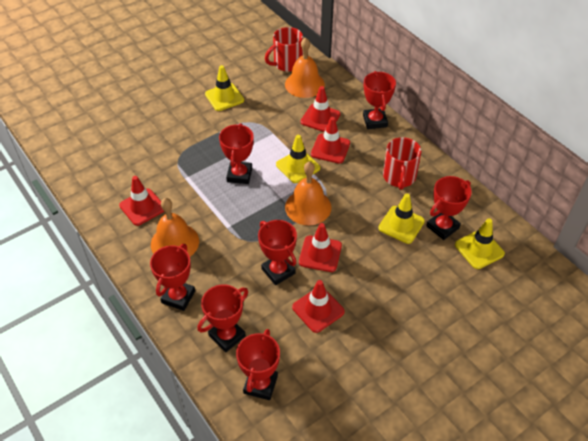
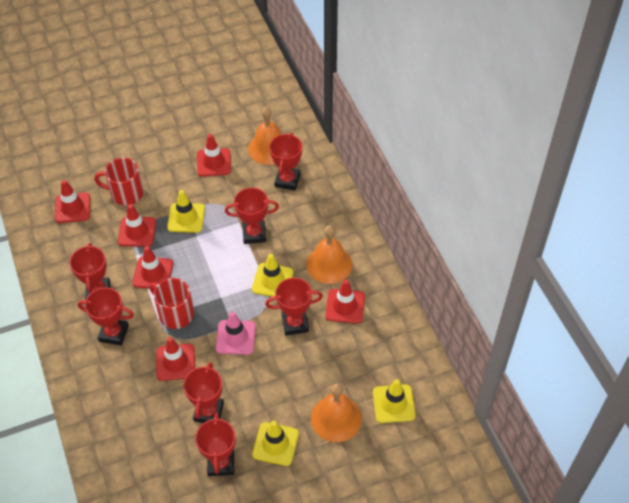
pink traffic cone: none = 0 -> [216,311,256,355] = 1
red traffic cone: [119,176,164,226] [292,280,345,333] [299,223,342,272] [301,86,341,132] [311,117,350,164] = 5 -> [55,180,90,223] [118,204,156,247] [132,246,173,289] [156,337,195,381] [197,134,231,177] [325,280,365,324] = 6

